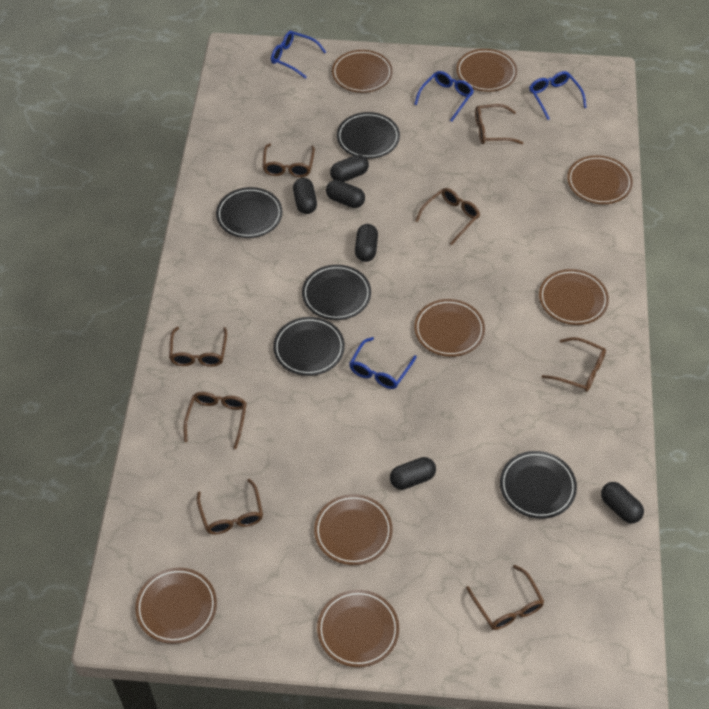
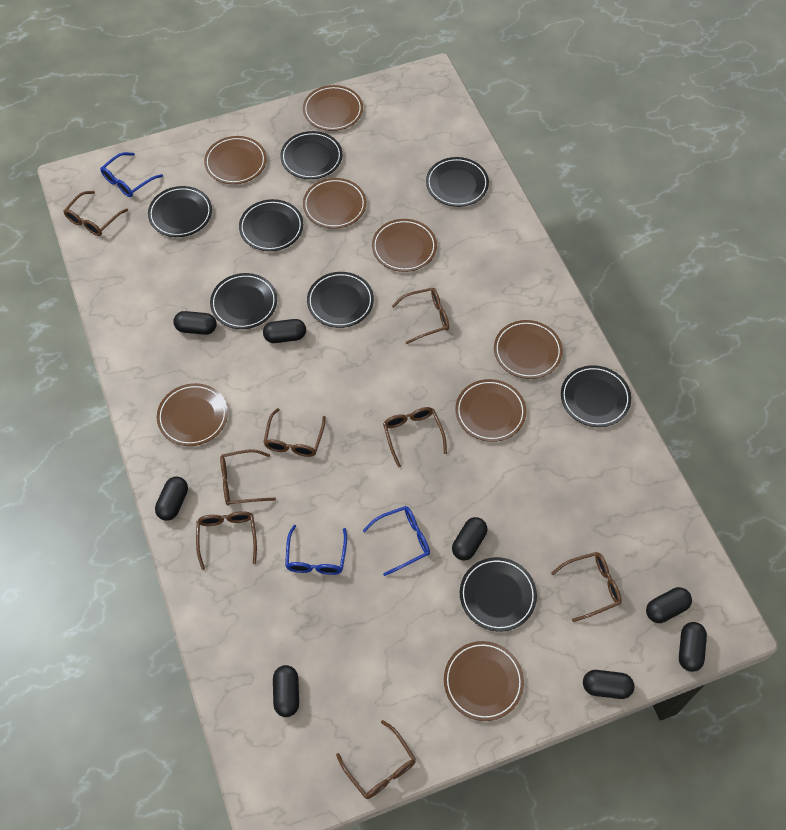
black capsule: [293,178,317,214] [326,180,365,208] [330,155,369,182] [355,224,378,262] [390,457,436,490] [601,482,644,523] = 6 -> [155,477,188,521] [173,311,217,335] [263,319,306,343] [273,665,299,717] [452,517,487,561] [583,670,634,699] [646,587,692,623] [679,622,707,672] = 8
black plate: [216,187,282,238] [273,317,345,376] [302,265,371,320] [337,112,400,159] [500,451,577,519] = 5 -> [148,186,212,237] [210,273,277,329] [239,199,303,251] [280,131,342,179] [307,272,374,328] [426,157,489,207] [460,557,537,632] [561,365,631,427] = 8
blue glasses: [271,31,326,79] [349,337,417,389] [414,71,474,122] [529,71,587,120] = 4 -> [100,152,163,197] [285,525,347,575] [363,506,430,576] = 3

